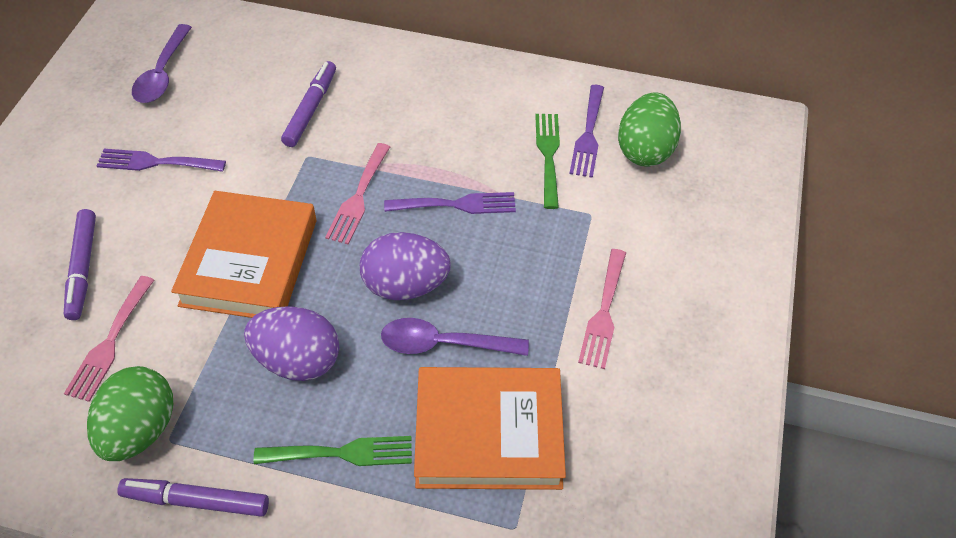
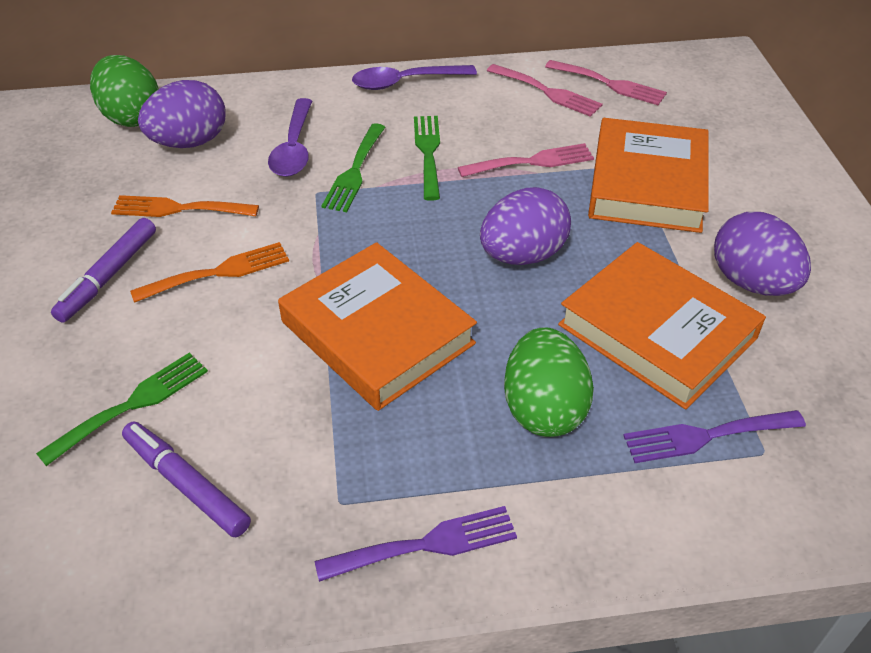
green fork: [254,436,412,466] [535,114,560,209] = 2 -> [36,353,208,466] [322,123,385,212] [414,116,440,201] = 3
orange book: [171,191,316,318] [414,367,566,490] = 2 -> [278,242,477,411] [558,242,766,410] [588,118,709,233] = 3
orange fork: none = 0 -> [111,195,259,217] [130,242,289,303] = 2
purple egg: [244,306,339,381] [360,232,451,300] = 2 -> [138,80,226,148] [480,187,571,265] [714,212,811,296] = 3
purple fork: [97,149,226,172] [384,192,516,214] [569,85,604,178] = 3 -> [315,506,517,582] [623,410,806,463] = 2
purple marker: [64,209,96,320] [117,478,269,517] [281,61,336,147] = 3 -> [51,218,156,323] [122,421,251,537] = 2

